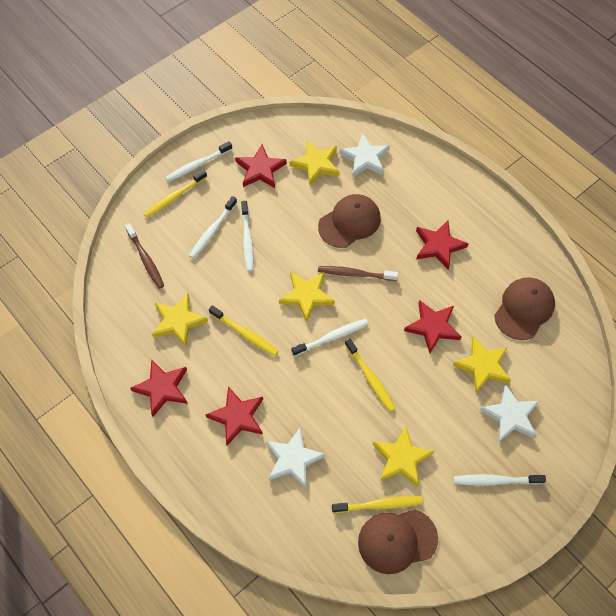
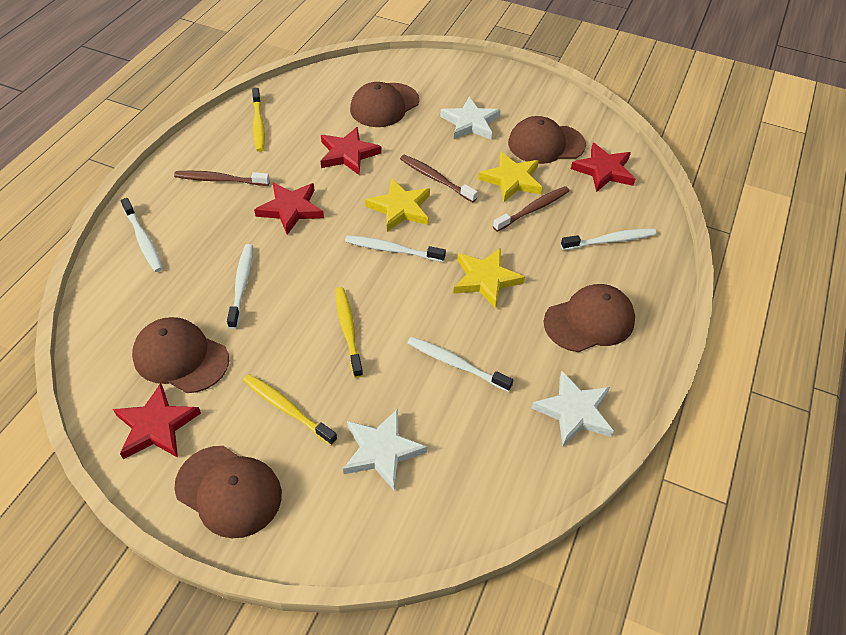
brown cap: [318,194,381,248] [358,510,438,574] [494,277,555,340] = 3 -> [132,317,229,393] [175,446,282,538] [350,82,419,127] [508,116,586,164] [544,284,635,352] = 5
brown toothbrush: [125,223,164,289] [318,266,398,281] = 2 -> [174,171,270,186] [400,155,478,202] [493,186,570,232] = 3
red star: [130,359,188,417] [205,386,263,446] [235,144,287,188] [404,300,462,353] [416,220,469,270] = 5 -> [113,383,201,459] [254,182,324,235] [321,127,381,175] [571,143,635,192] = 4
yellow star: [152,294,208,347] [279,272,335,322] [289,140,339,185] [373,427,434,487] [453,337,511,392] = 5 -> [365,178,430,232] [453,248,525,309] [478,152,543,202] = 3
yellow toothbrush: [143,169,207,218] [209,306,278,356] [332,496,423,513] [345,338,395,412] = 4 -> [243,374,337,446] [252,88,265,152] [335,287,363,378] = 3

